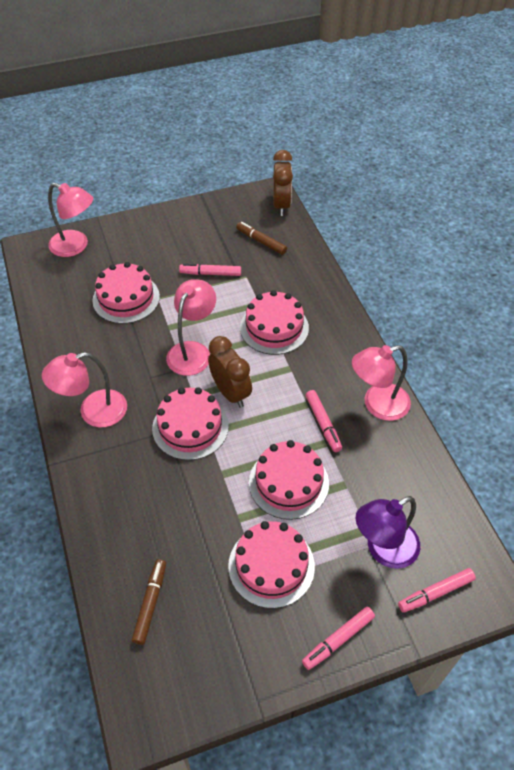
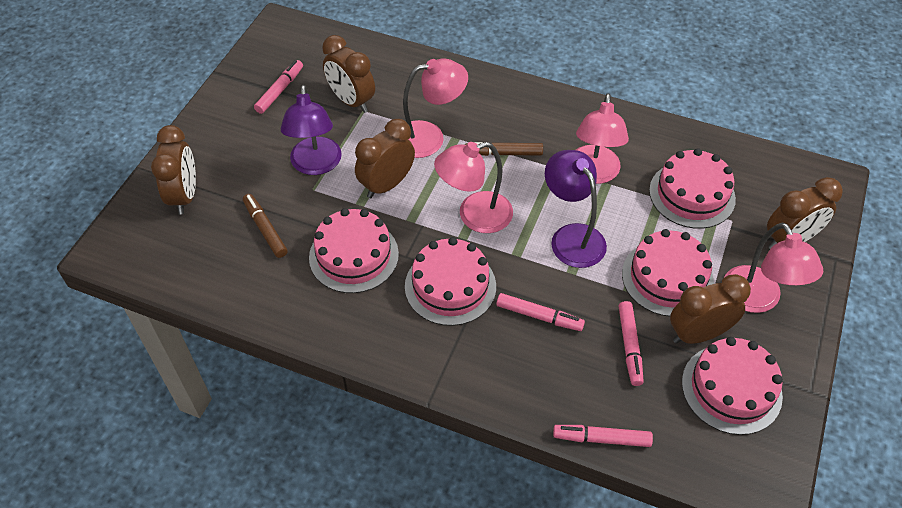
brown clock: [208,336,252,408] [273,150,293,216] = 2 -> [151,125,196,215] [322,35,375,113] [355,119,415,198] [670,274,751,344] [767,177,843,249] = 5
purple lamp: [356,496,420,569] = 1 -> [281,85,342,175] [545,150,607,268] = 2

